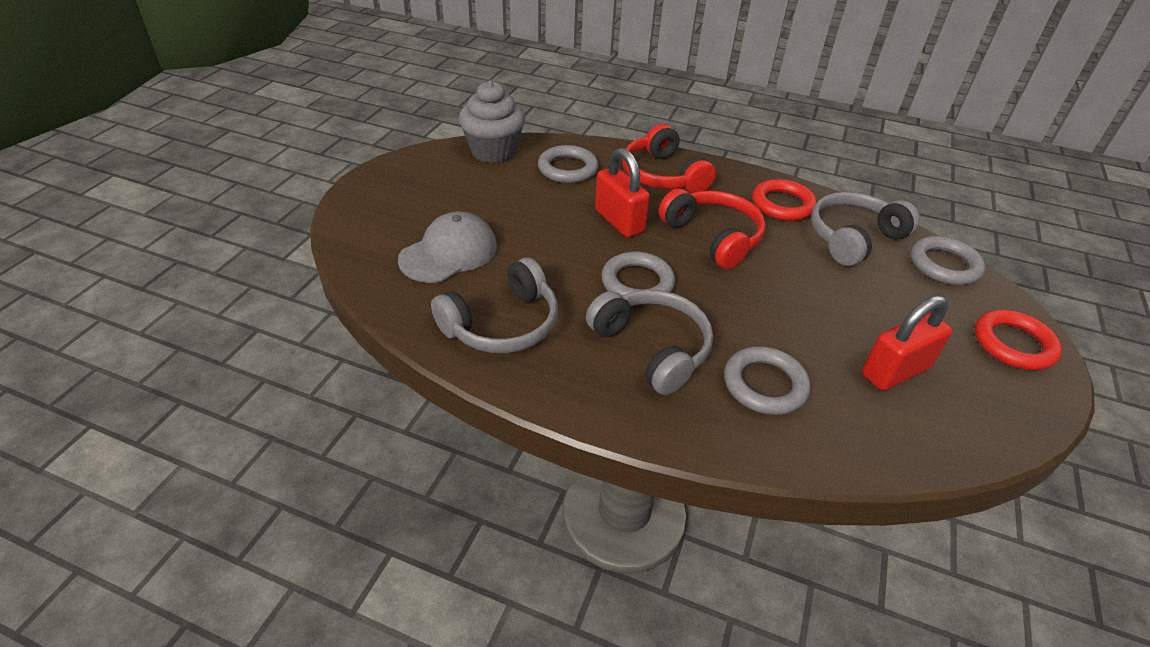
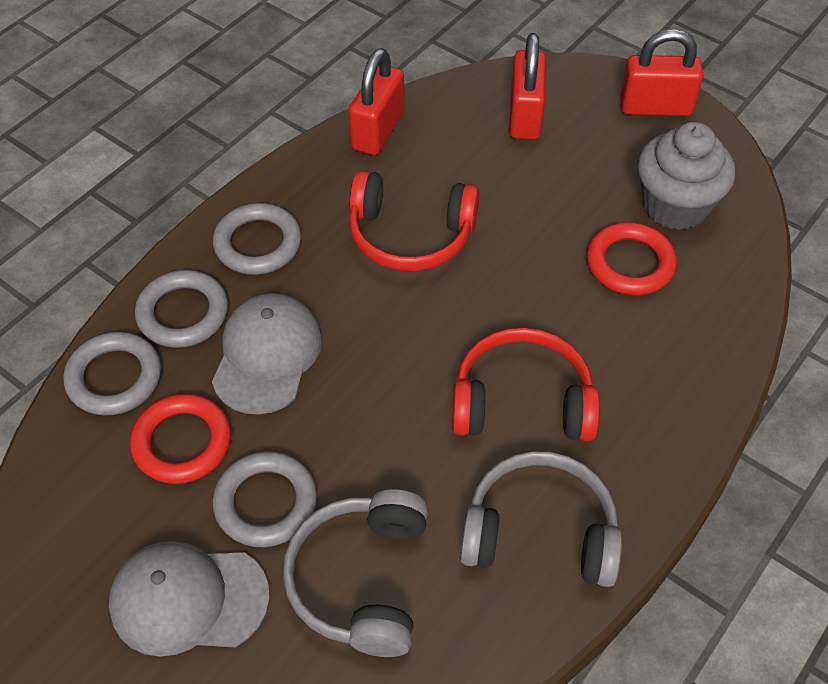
grey cap: [398,211,497,283] = 1 -> [109,541,270,657] [212,293,322,415] = 2
grey headphones: [431,258,558,353] [586,290,713,395] [811,192,920,266] = 3 -> [283,489,428,657] [460,451,622,587] = 2
red padlock: [595,148,650,237] [862,295,952,391] = 2 -> [349,48,404,155] [509,33,546,140] [620,29,703,116] = 3

